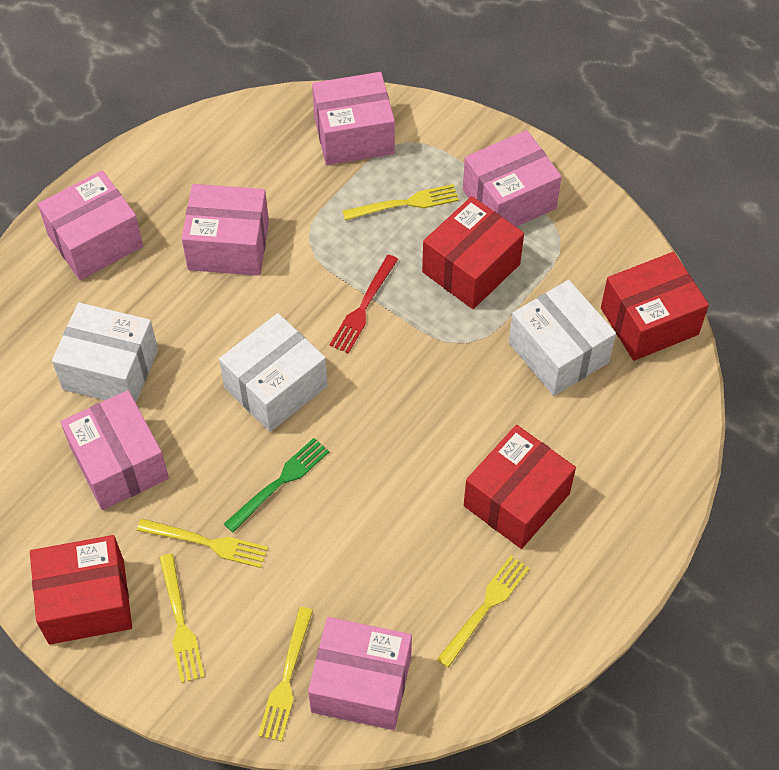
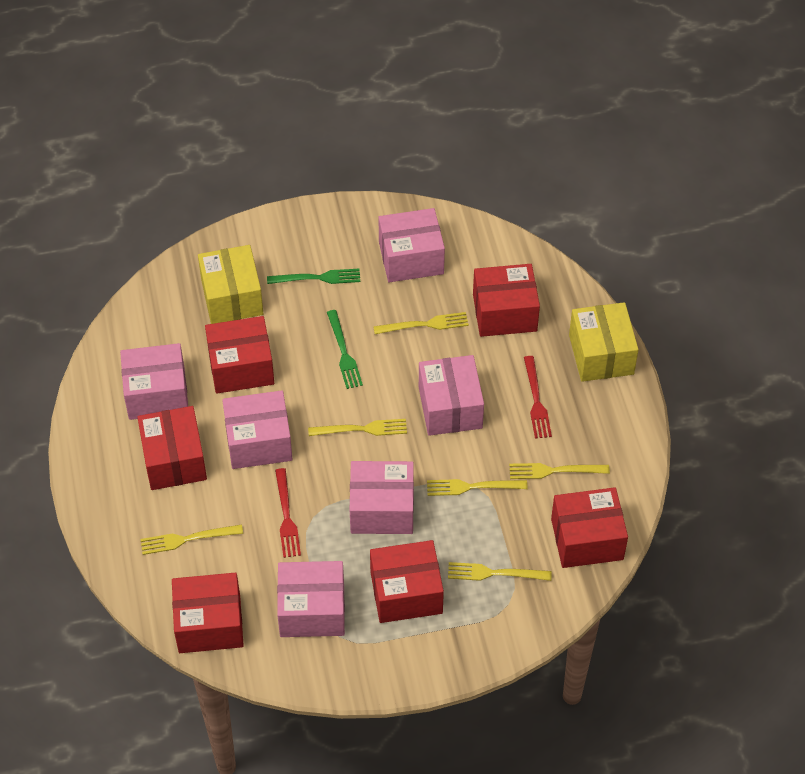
green fork: [224,438,329,532] = 1 -> [267,269,360,284] [327,310,363,389] = 2
red box: [30,535,132,645] [422,196,524,309] [464,425,576,549] [601,252,709,361] = 4 -> [137,406,207,490] [172,573,244,653] [205,316,274,394] [370,540,444,623] [473,264,540,337] [551,487,628,568] = 6
red fork: [330,255,398,353] = 1 -> [275,468,301,558] [524,356,552,439] = 2
white box: [52,303,158,403] [219,313,328,432] [509,280,616,396] = 3 -> none = 0
yellow box: none = 0 -> [198,245,263,324] [569,302,639,382] = 2
yellow fork: [137,519,268,568] [159,554,205,683] [258,607,313,742] [342,184,459,220] [437,556,530,668] = 5 -> [141,524,243,555] [308,419,407,436] [373,312,469,334] [427,479,528,496] [448,562,552,581] [509,463,610,479] = 6

